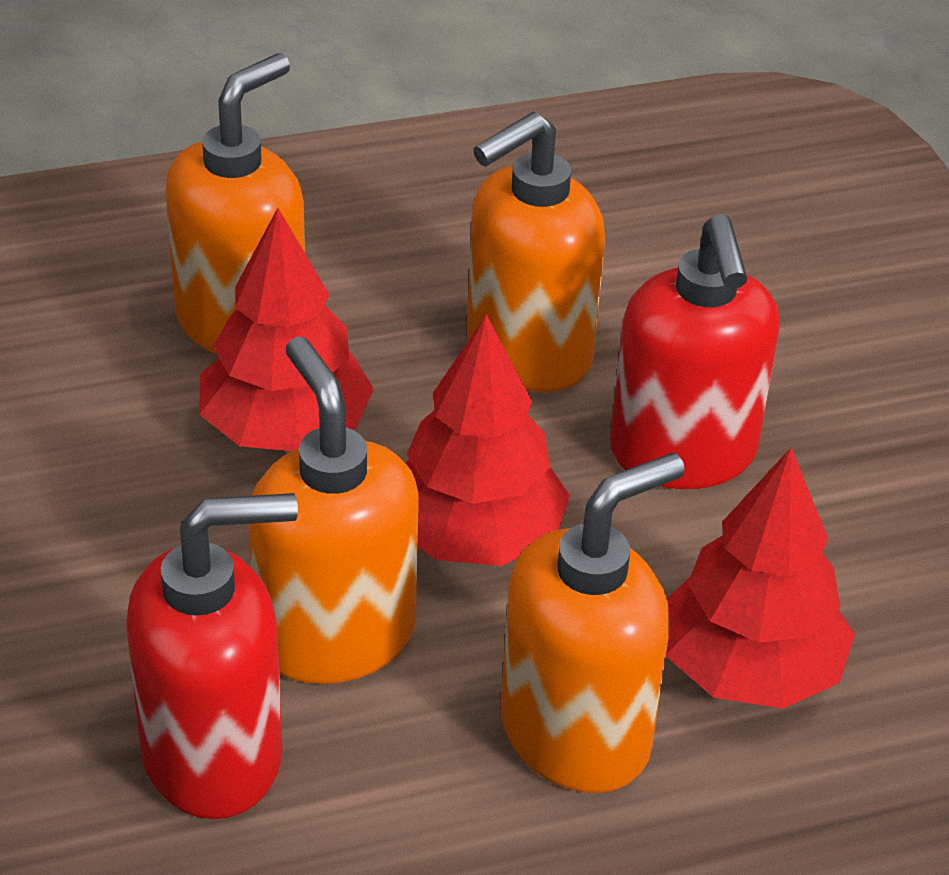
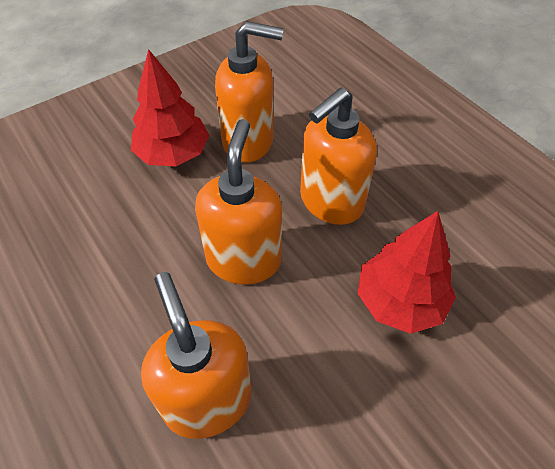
red soap dispenser: [126,493,298,819] [610,214,780,489] = 2 -> none = 0
red tree: [199,208,374,451] [405,314,570,566] [666,448,855,709] = 3 -> [131,49,209,166] [358,211,456,334] = 2

